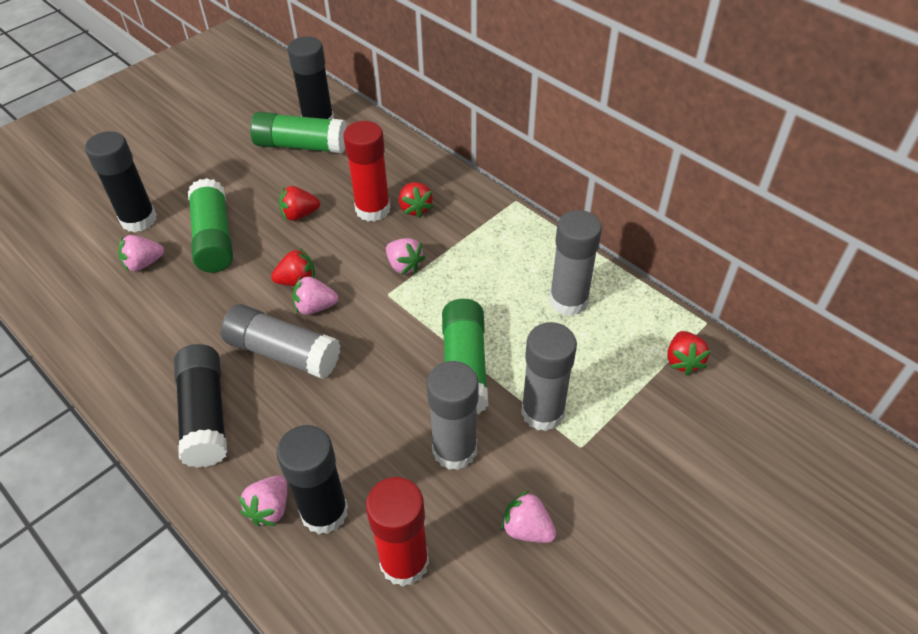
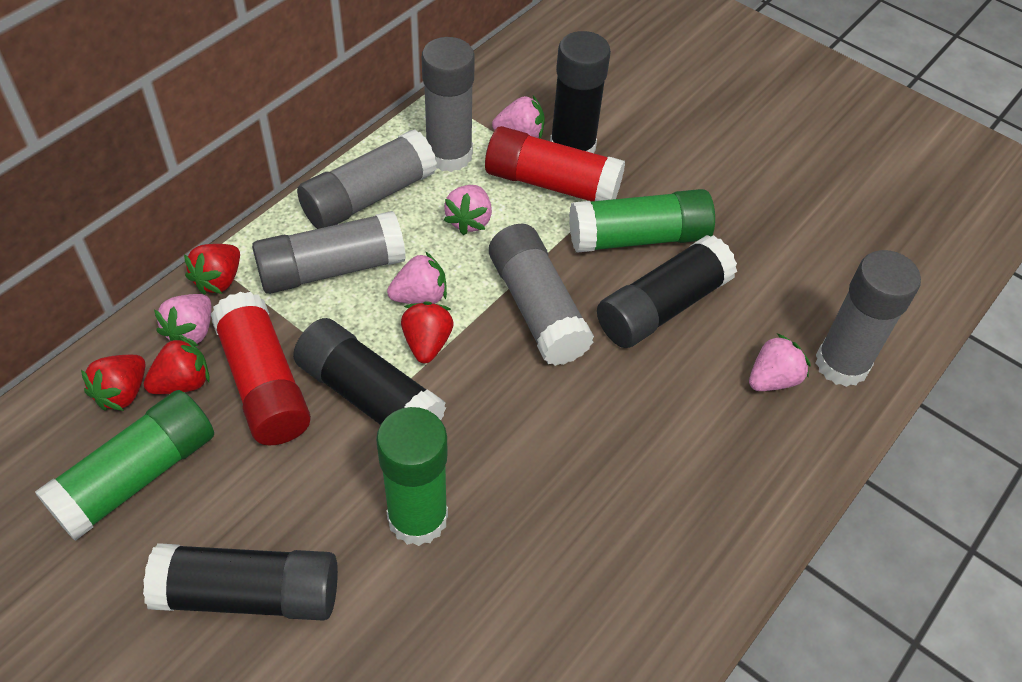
grey glue stick: [221,304,340,379] [427,361,479,470] [521,322,577,431] [550,210,602,316] = 4 -> [252,211,406,294] [297,129,437,229] [422,37,475,172] [489,224,594,366] [815,250,921,387] = 5

